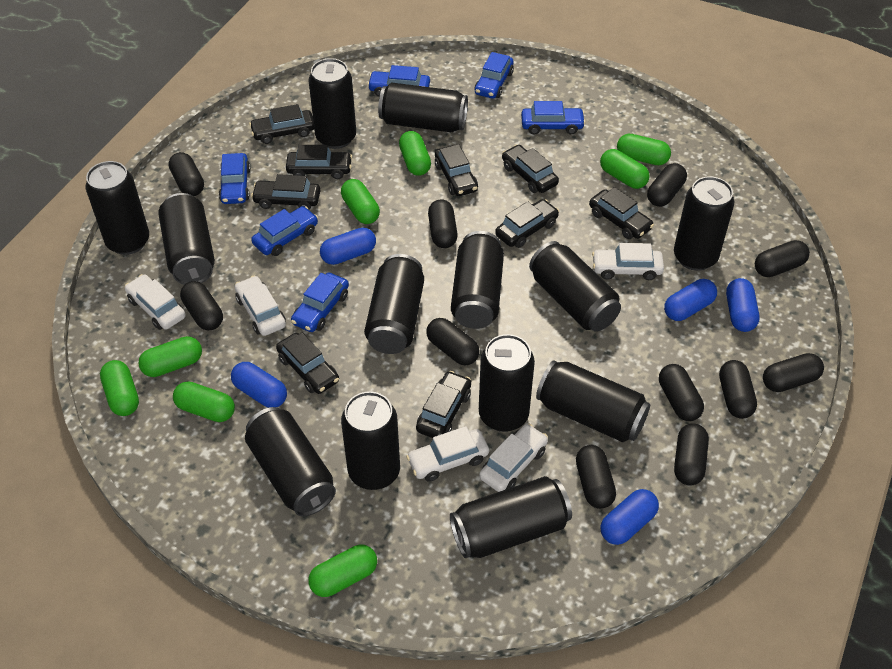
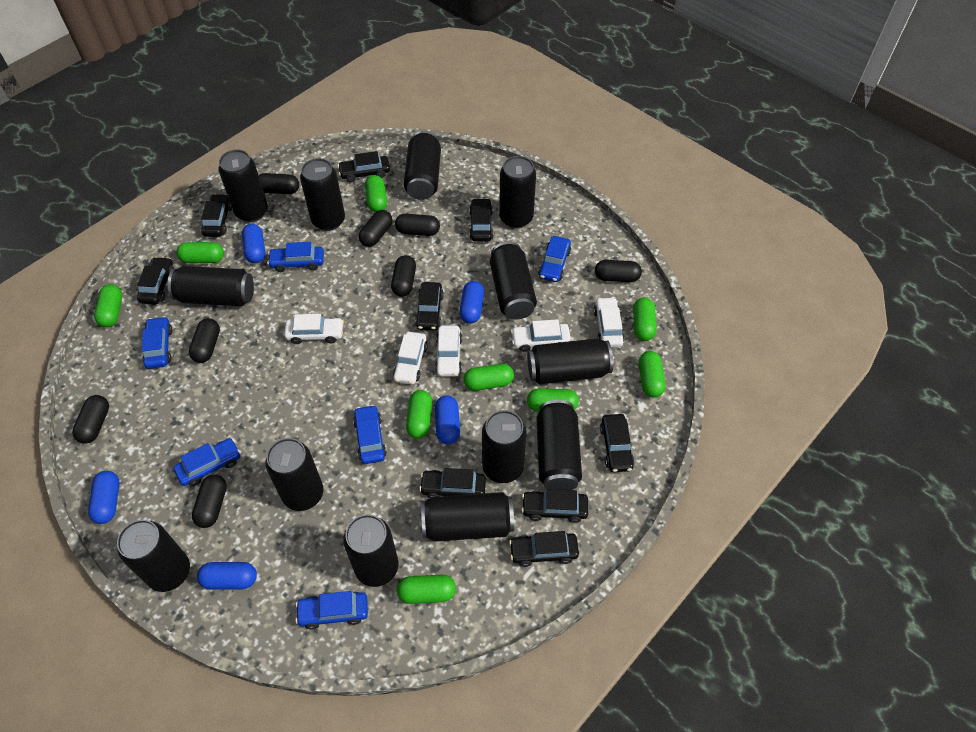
black capsule: [168,152,204,196] [180,281,223,330] [426,318,479,365] [428,199,458,248] [576,445,616,509] [647,163,687,207] [659,364,704,421] [674,423,709,485] [719,360,757,419] [755,240,810,277] [763,353,824,392] = 11 -> [72,395,109,444] [189,318,220,363] [192,474,227,528] [259,173,299,194] [359,210,392,247] [391,255,416,297] [395,214,440,236] [595,260,642,282] = 8
green capsule: [100,360,139,416] [138,336,202,377] [173,381,235,422] [308,545,377,597] [341,179,380,224] [399,131,431,176] [600,149,650,189] [617,134,671,165] = 8 -> [94,284,122,327] [176,242,224,263] [365,175,387,212] [397,575,456,604] [406,390,432,439] [464,364,514,391] [527,388,579,412] [633,297,657,341] [639,351,666,397] = 9

